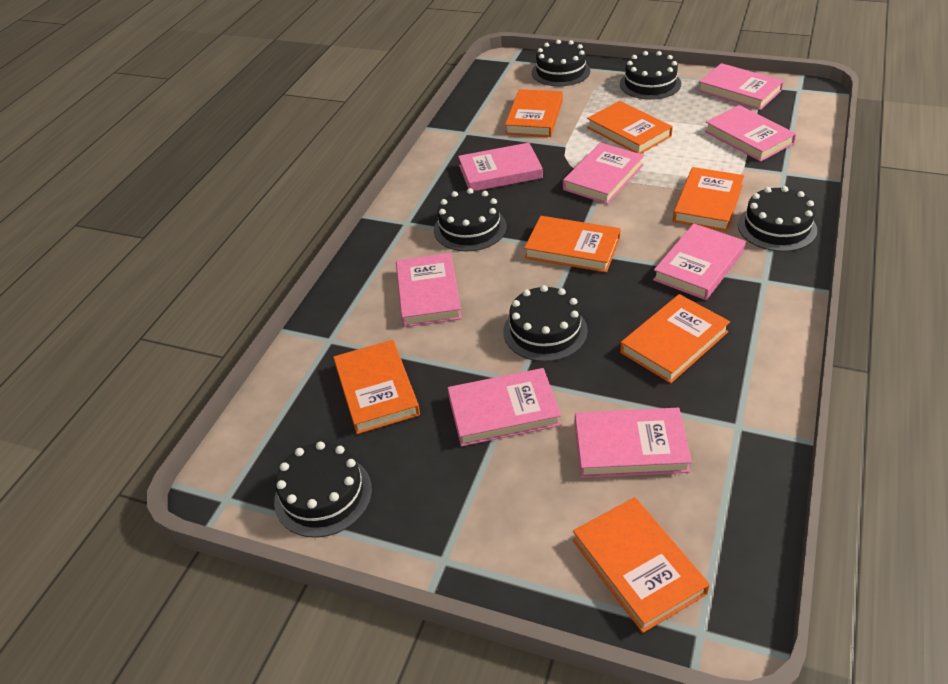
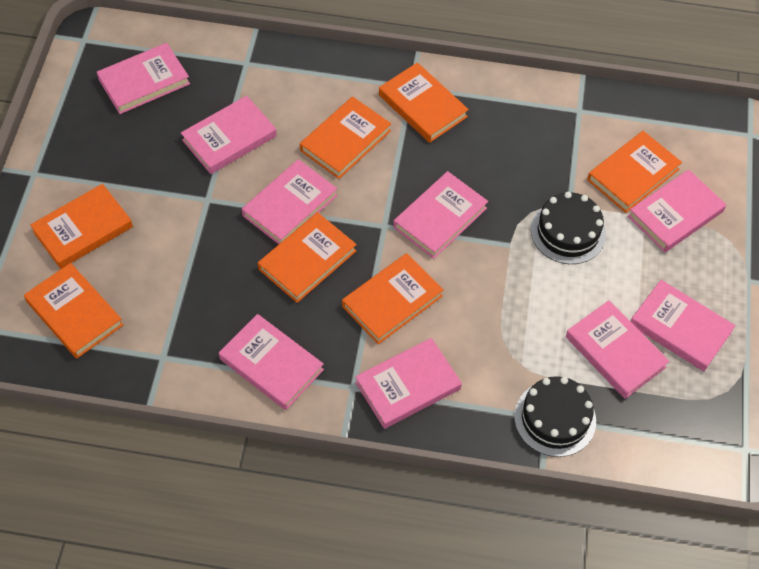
black cake: [274,441,372,538] [434,188,506,251] [503,285,588,362] [532,40,590,86] [620,51,681,100] [738,186,817,252] = 6 -> [514,376,596,457] [531,192,606,264] = 2
pink book: [396,253,462,327] [448,368,561,446] [458,143,543,191] [563,143,644,204] [575,408,692,478] [653,223,746,300] [698,63,784,110] [705,105,796,162] = 8 -> [97,43,190,114] [181,96,277,174] [219,314,324,410] [242,159,338,244] [355,338,462,429] [393,171,488,259] [566,300,669,399] [628,170,726,253] [630,280,735,371] = 9

